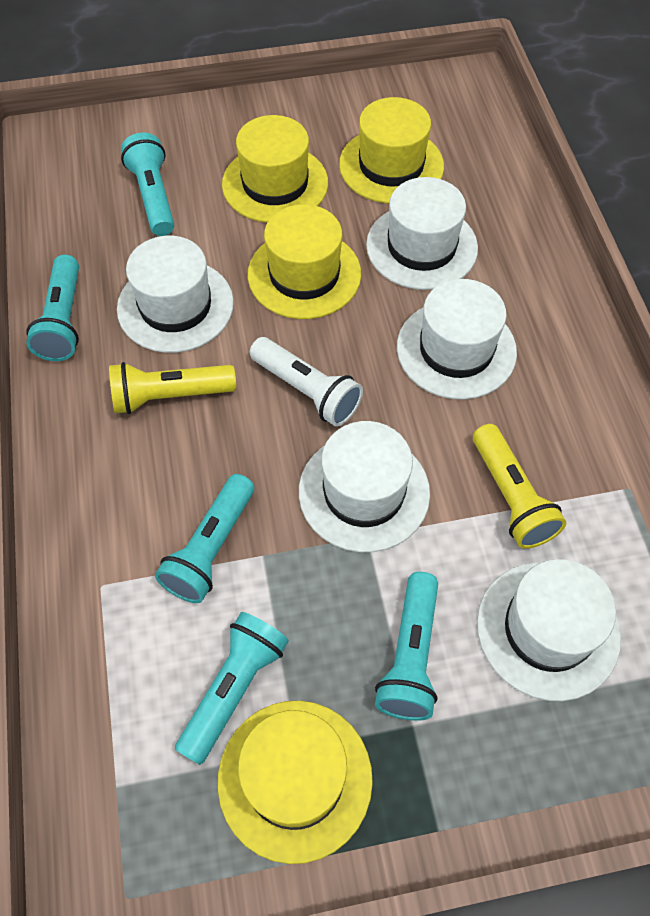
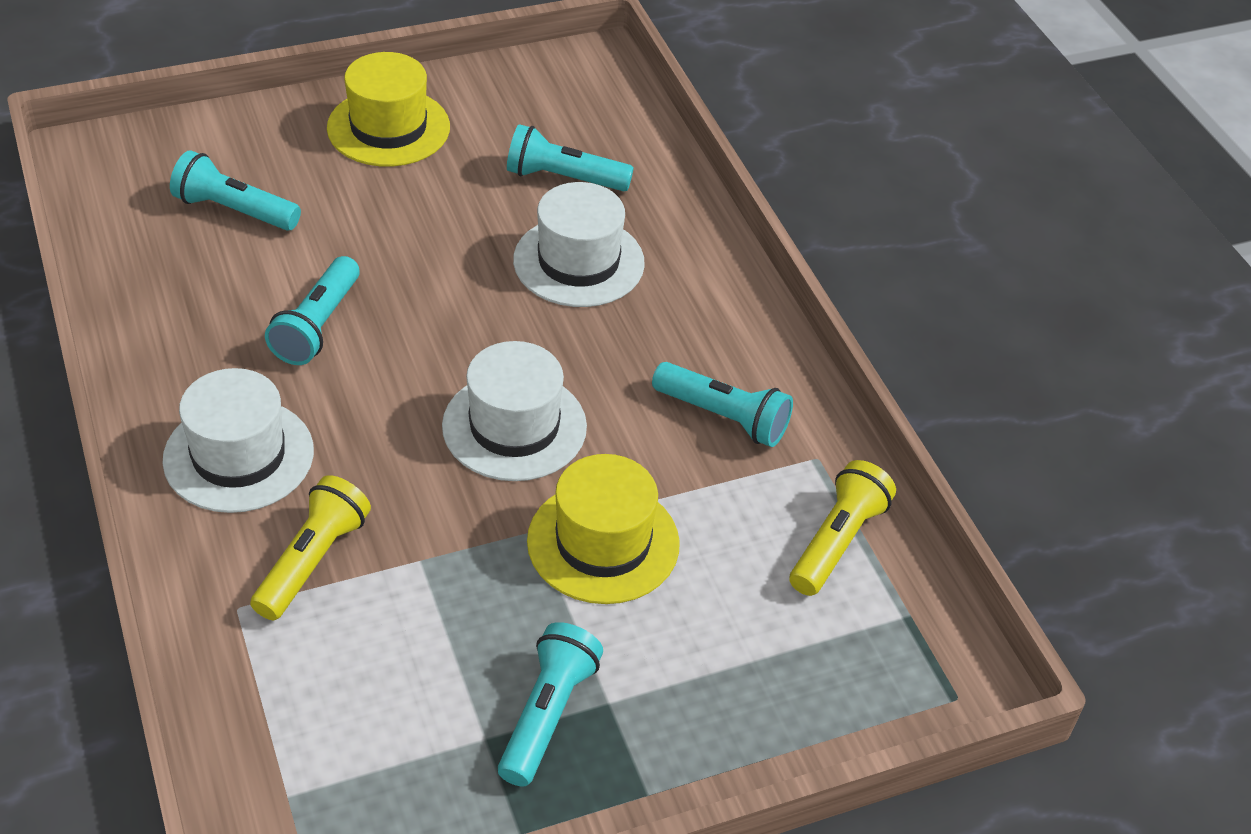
white flashlight: [250,337,363,427] = 1 -> none = 0
white hat: [117,236,234,353] [299,421,430,552] [366,177,478,290] [397,279,517,400] [477,559,621,701] = 5 -> [162,368,314,513] [442,341,587,481] [513,182,645,307] = 3
yellow hat: [218,701,373,864] [222,115,328,223] [248,204,361,319] [339,97,444,204] = 4 -> [327,52,450,167] [527,454,680,604] = 2

